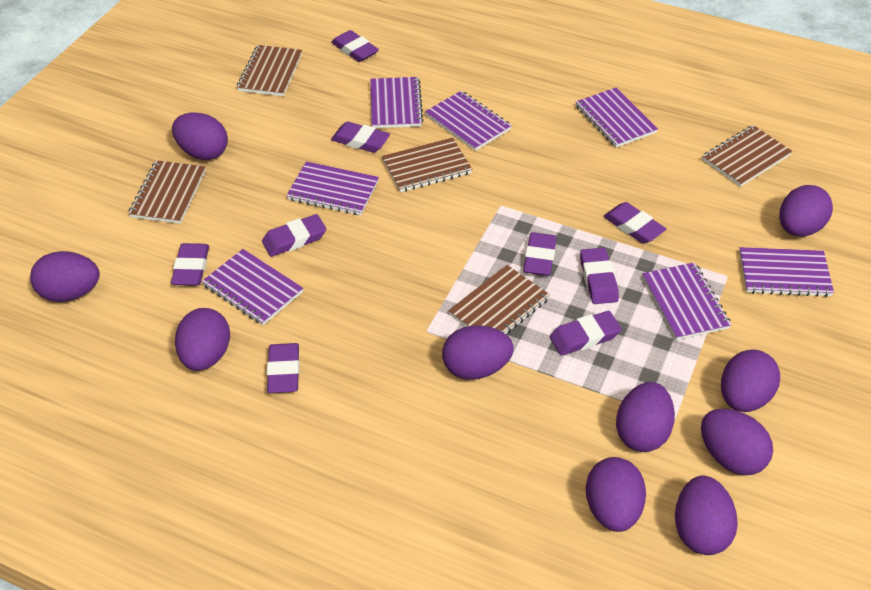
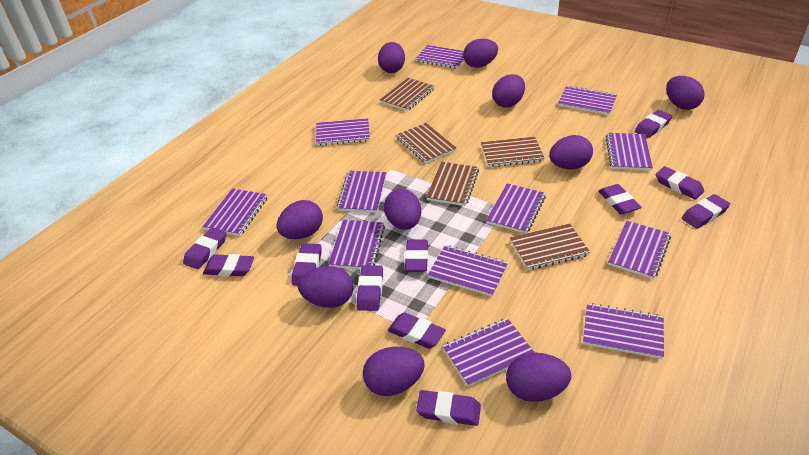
purple eraser: [171,243,209,286] [262,214,326,257] [267,343,300,393] [331,30,379,62] [331,121,390,153] [523,232,557,276] [550,311,621,355] [580,248,619,304] [603,202,666,244] = 9 -> [183,227,226,269] [203,254,254,277] [292,243,321,286] [356,265,383,311] [388,313,446,349] [405,240,428,272] [416,390,481,426] [598,184,641,214] [635,110,672,138] [656,166,704,200] [682,194,730,229] = 11
purple notebook: [202,249,303,325] [286,161,379,215] [370,77,424,128] [425,91,512,151] [576,88,658,147] [642,262,731,340] [739,247,834,297] = 7 -> [203,188,268,236] [316,118,370,146] [328,220,385,269] [337,171,387,213] [416,45,464,69] [428,245,508,297] [443,318,535,387] [486,183,546,234] [558,86,617,115] [583,303,664,359] [606,133,653,171] [608,221,671,279] = 12

